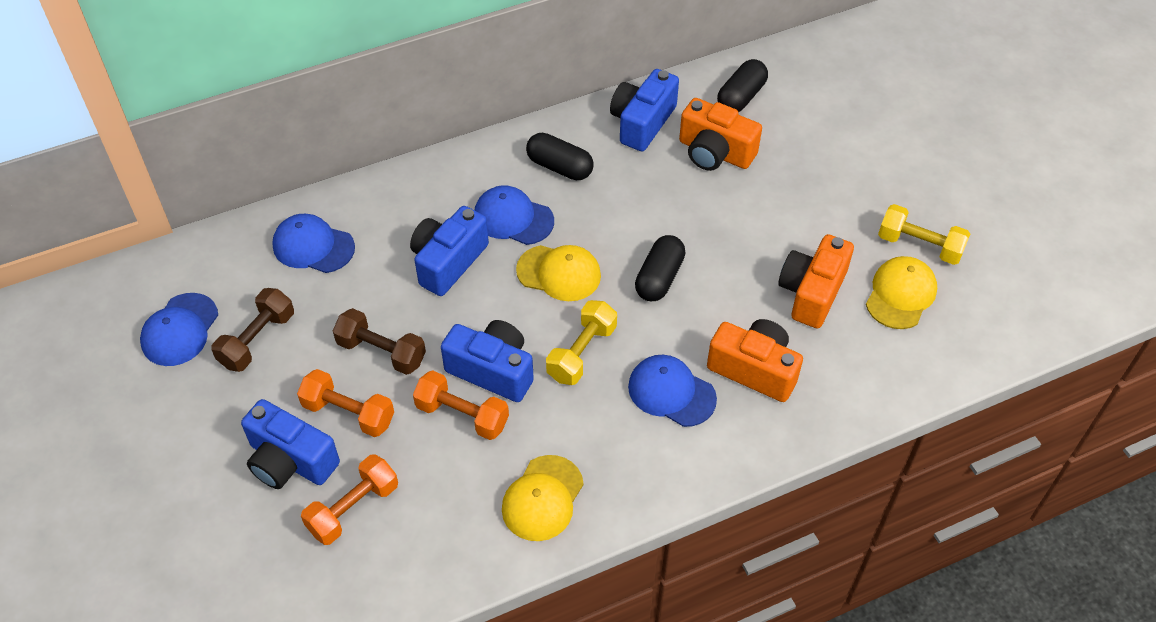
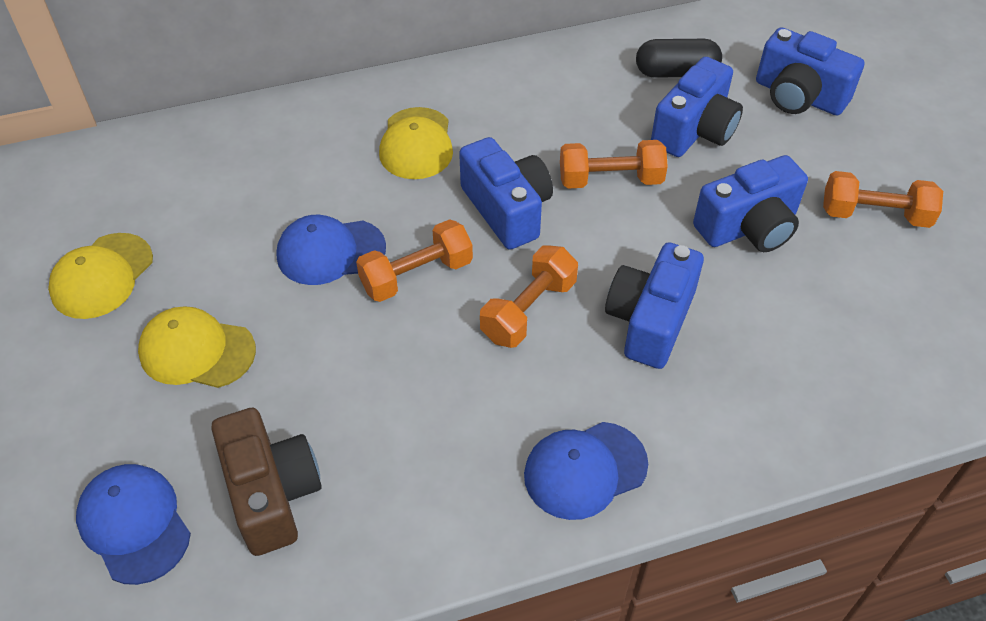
black capsule: [526,133,594,180] [635,235,686,301] [717,59,768,112] = 3 -> [636,39,722,78] = 1
blue camera: [241,399,340,489] [410,206,489,296] [441,320,534,402] [610,69,679,151] = 4 -> [459,137,553,249] [605,242,704,369] [651,57,743,157] [693,155,808,252] [756,27,865,115] = 5
blue cap: [140,293,218,366] [272,214,355,273] [475,185,554,245] [628,355,717,427] = 4 -> [76,464,191,585] [276,215,386,285] [524,422,648,520] = 3
brown camera: none = 0 -> [211,408,322,556] = 1
brown dumbbell: [211,288,294,372] [333,308,426,375] = 2 -> none = 0
orange camera: [679,98,762,171] [707,319,803,402] [778,234,854,328] = 3 -> none = 0
orange dumbbell: [297,369,394,437] [301,454,398,545] [413,370,509,440] = 3 -> [356,219,473,302] [480,245,578,348] [560,140,668,189] [823,171,943,228] = 4
yellow dumbbell: [546,300,617,385] [878,204,970,265] = 2 -> none = 0

